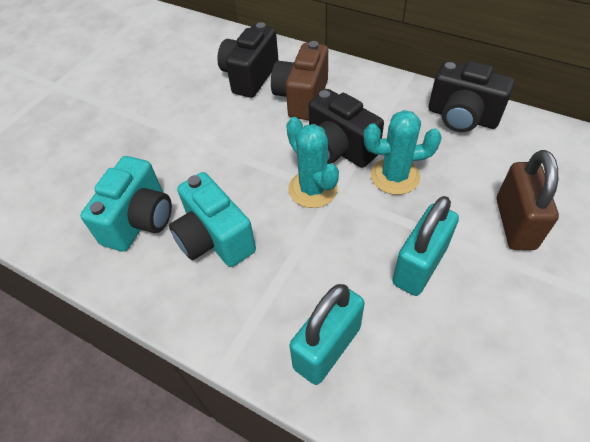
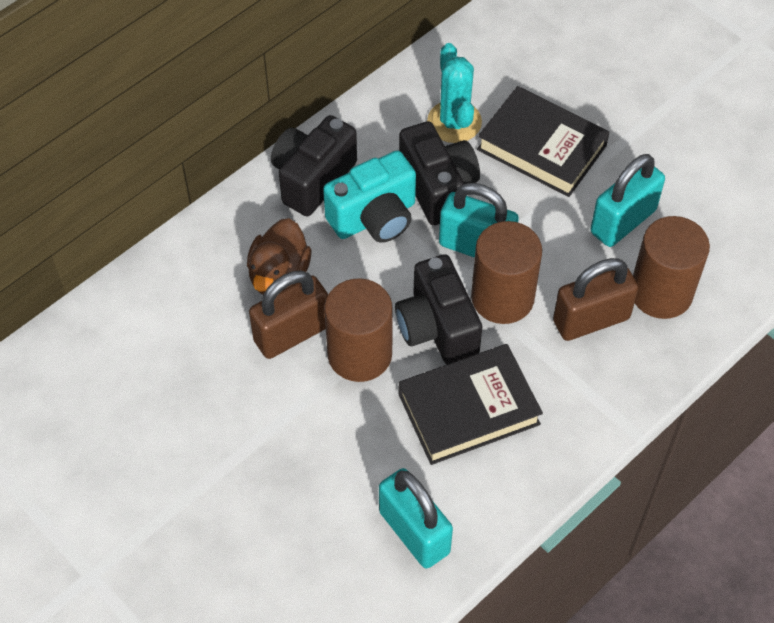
black book: none = 0 -> [399,344,543,465] [477,86,610,197] = 2
brown camera: [271,41,328,120] = 1 -> none = 0
brown cylinder: none = 0 -> [324,278,393,382] [471,221,542,324] [633,216,710,319] = 3
brown duck: none = 0 -> [247,218,311,294] = 1
brown padlock: [497,150,559,250] = 1 -> [249,270,328,359] [553,258,639,341] = 2
turquoise cactus: [286,117,339,208] [364,110,442,195] = 2 -> [427,43,482,143] = 1
turquoise camera: [80,156,172,252] [169,172,256,267] = 2 -> [323,150,416,243] = 1
turquoise padlock: [289,284,365,385] [392,196,459,296] = 2 -> [379,468,453,568] [439,183,519,258] [590,154,665,247] = 3

